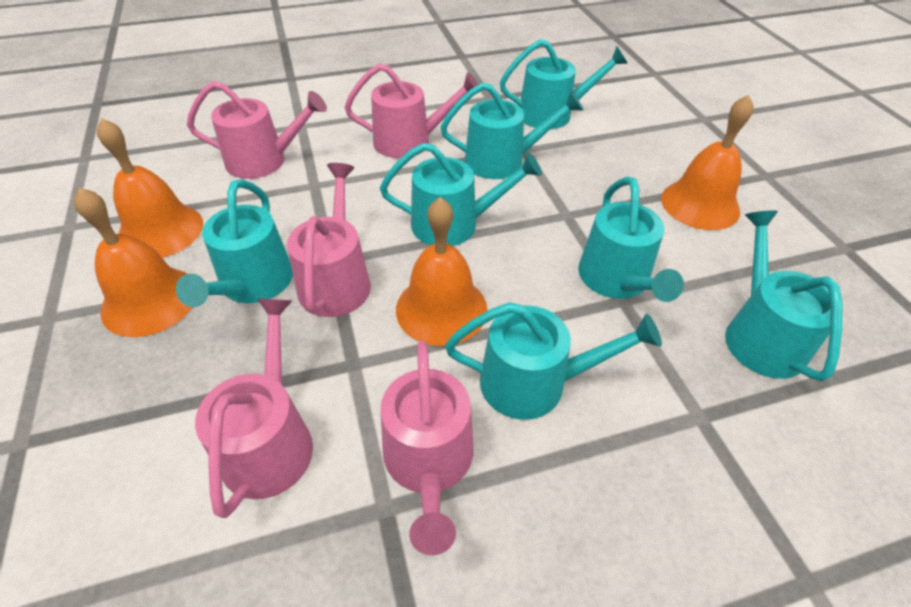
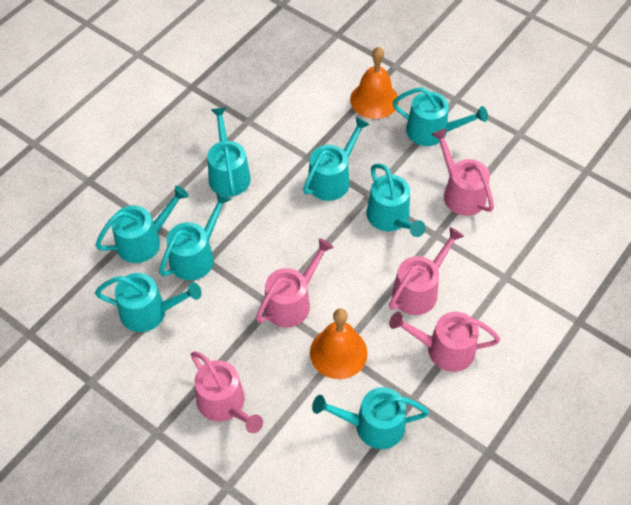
orange bell: [74,188,192,337] [97,118,203,258] [396,197,487,346] [661,95,754,230] = 4 -> [310,309,368,379] [350,47,399,119] = 2
turquoise watering can: [176,179,293,307] [380,143,542,246] [440,83,584,179] [445,302,662,420] [500,39,628,129] [578,177,684,302] [725,211,843,381] = 7 -> [95,186,189,263] [95,273,202,332] [159,192,231,280] [208,107,251,197] [303,117,370,201] [312,387,429,449] [366,164,426,237] [393,87,488,146] = 8

